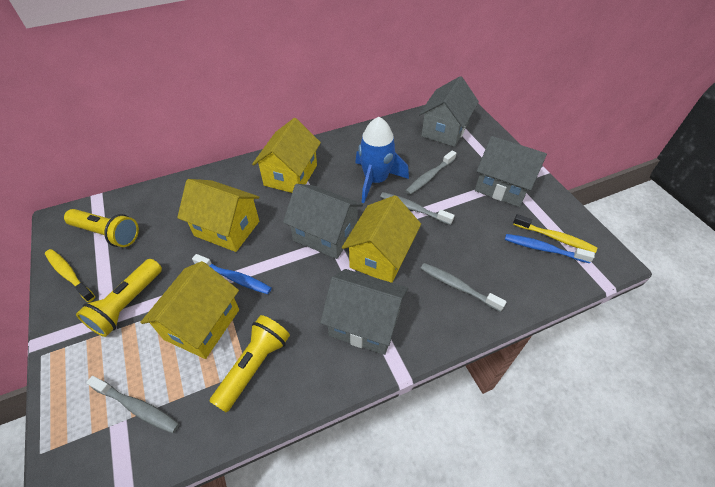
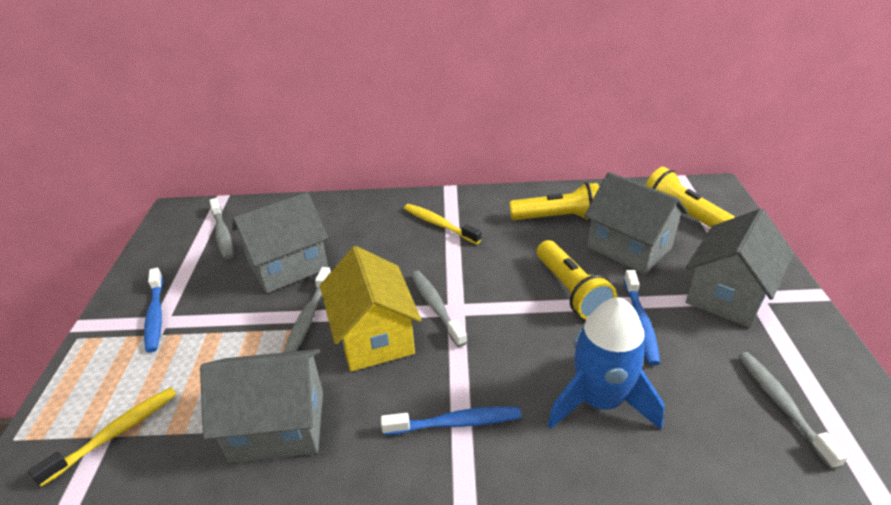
blue toothbrush: [192,254,272,294] [505,234,595,263] = 2 -> [144,268,163,353] [381,406,521,435] [624,270,660,365] = 3
yellow house: [140,261,239,359] [177,179,260,252] [252,118,321,193] [342,195,421,283] = 4 -> [320,246,421,372] = 1

